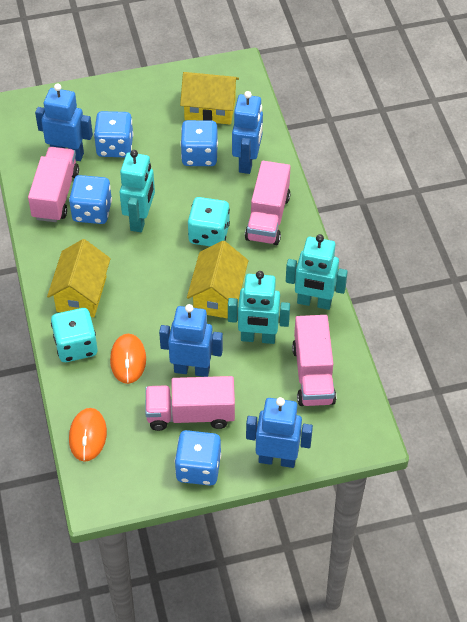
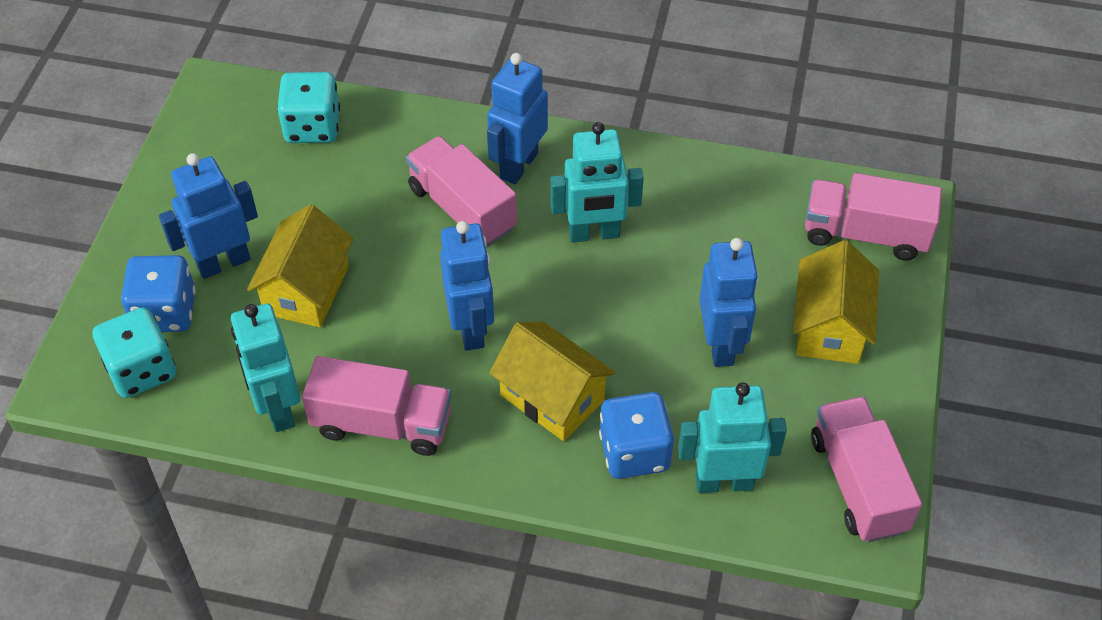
blue dice: [69,175,112,224] [94,111,133,157] [175,430,221,486] [180,120,218,166] = 4 -> [121,255,196,332] [599,392,674,479] = 2
orange mouse: [69,408,107,462] [110,334,146,384] = 2 -> none = 0

